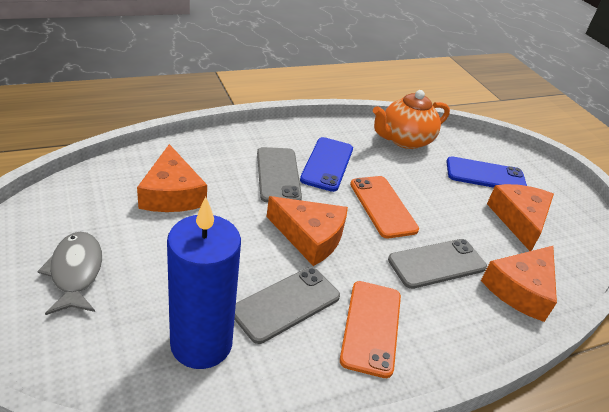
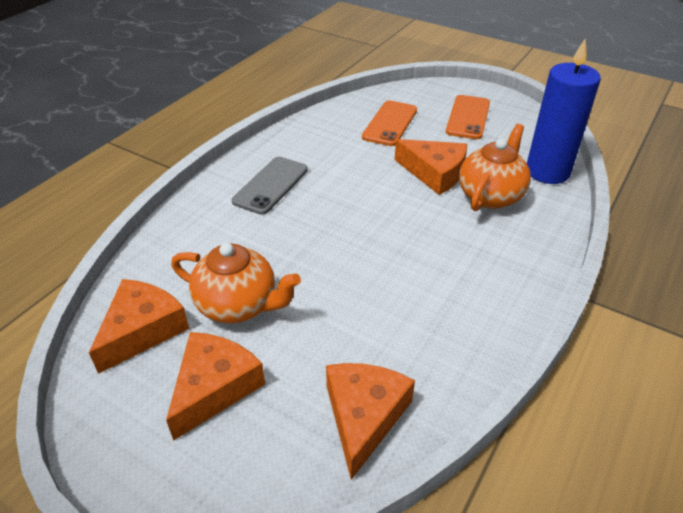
blue phone: [300,137,353,192] [446,156,527,188] = 2 -> none = 0
grey fish: [37,232,102,315] = 1 -> none = 0
grey phone: [234,267,340,344] [257,147,302,203] [388,239,487,289] = 3 -> [232,157,308,215] = 1
orange teapot: [373,90,450,149] = 1 -> [171,243,301,323] [459,124,531,211] = 2

